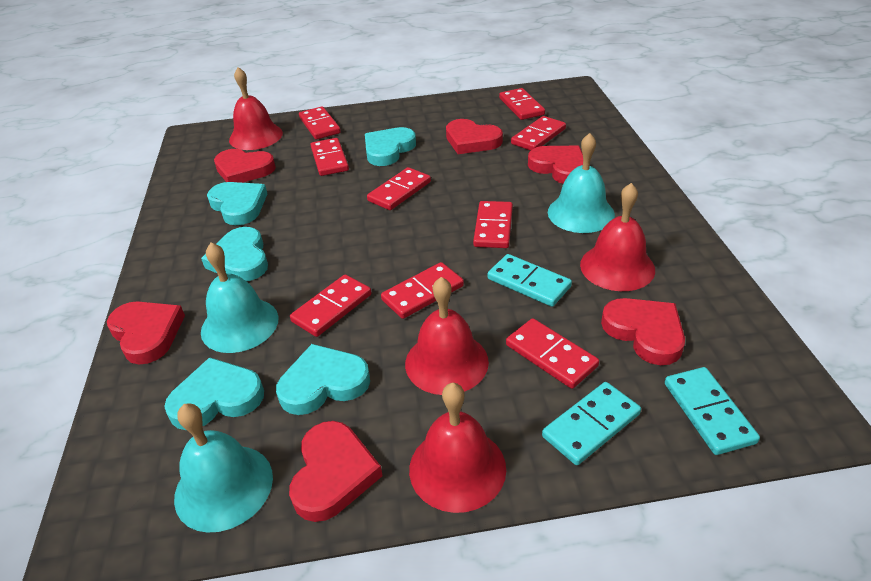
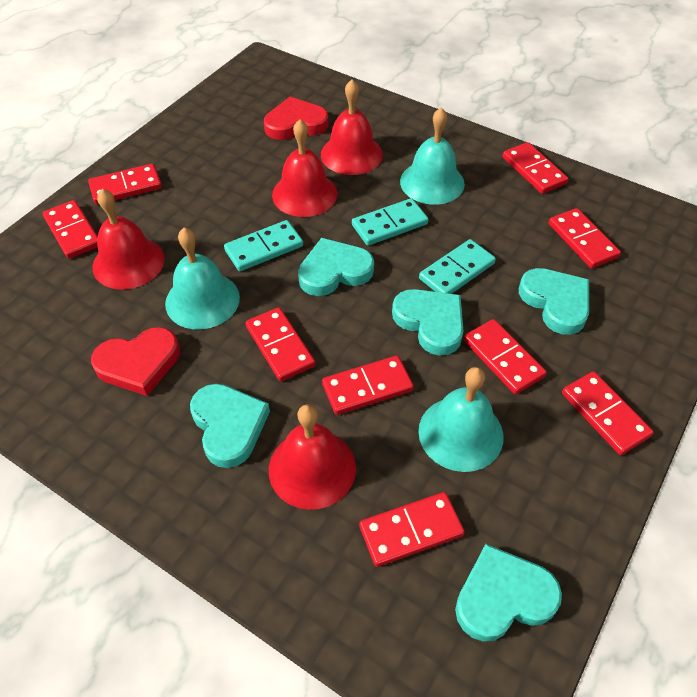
red heart: [107,301,185,364] [214,149,276,183] [289,421,383,522] [446,119,503,154] [528,146,583,184] [601,298,685,365] = 6 -> [91,327,180,396] [264,97,328,140] = 2

